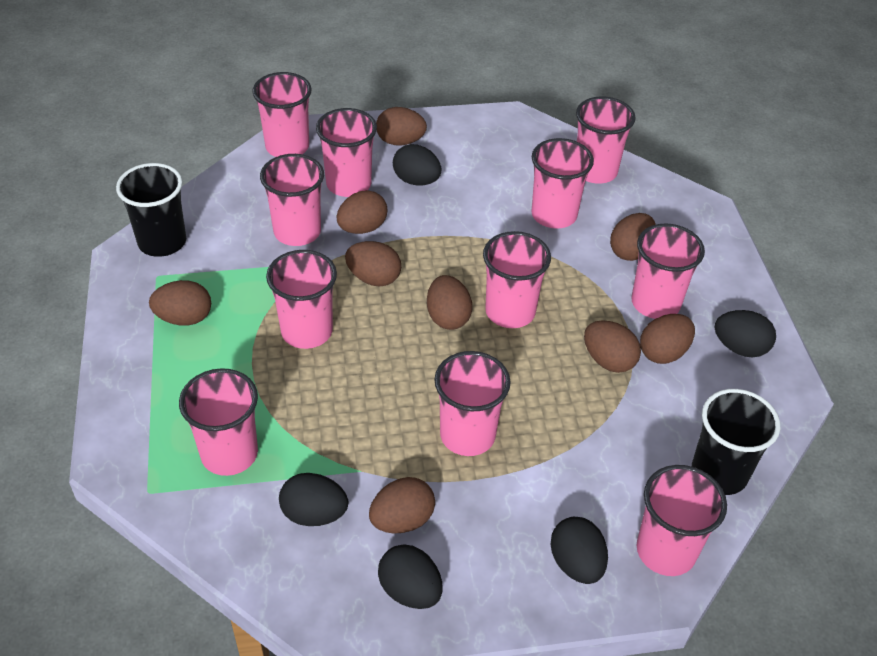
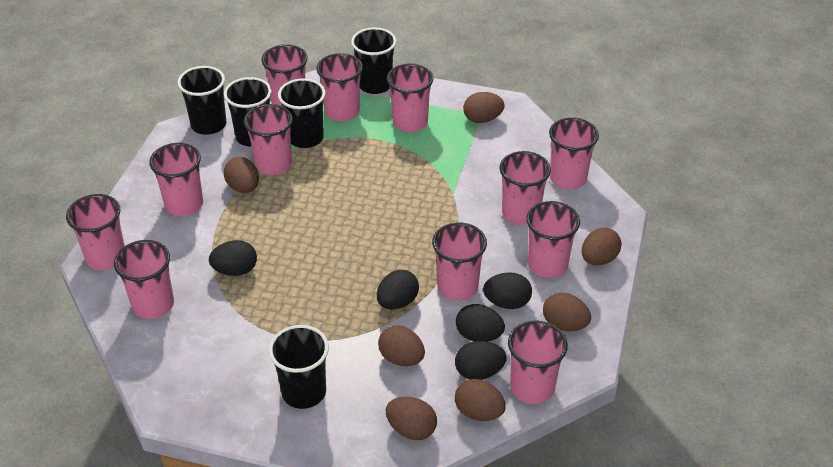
black cup: [116,163,186,257] [692,389,780,495] = 2 -> [178,66,226,135] [224,77,272,147] [269,325,329,409] [278,78,326,148] [351,27,396,94] = 5
brown egg: [149,280,211,326] [336,190,388,234] [345,241,401,287] [369,477,435,533] [376,107,427,146] [427,275,472,330] [584,321,641,373] [610,213,656,261] [640,314,695,364] = 9 -> [224,157,259,193] [378,326,425,366] [386,397,437,440] [455,379,506,421] [463,92,505,123] [543,293,591,331] [582,228,622,265] = 7
pink cup: [179,368,258,476] [252,72,312,157] [260,154,324,246] [266,250,337,349] [316,108,377,197] [434,351,511,456] [483,231,551,328] [531,138,594,229] [576,96,636,184] [632,223,705,319] [637,465,727,576] = 11 -> [66,194,125,270] [114,240,174,319] [149,143,203,216] [244,104,293,175] [262,44,308,106] [316,53,363,121] [387,63,434,132] [432,222,487,300] [499,151,551,225] [508,320,568,404] [526,201,580,278] [549,117,599,189] = 12

